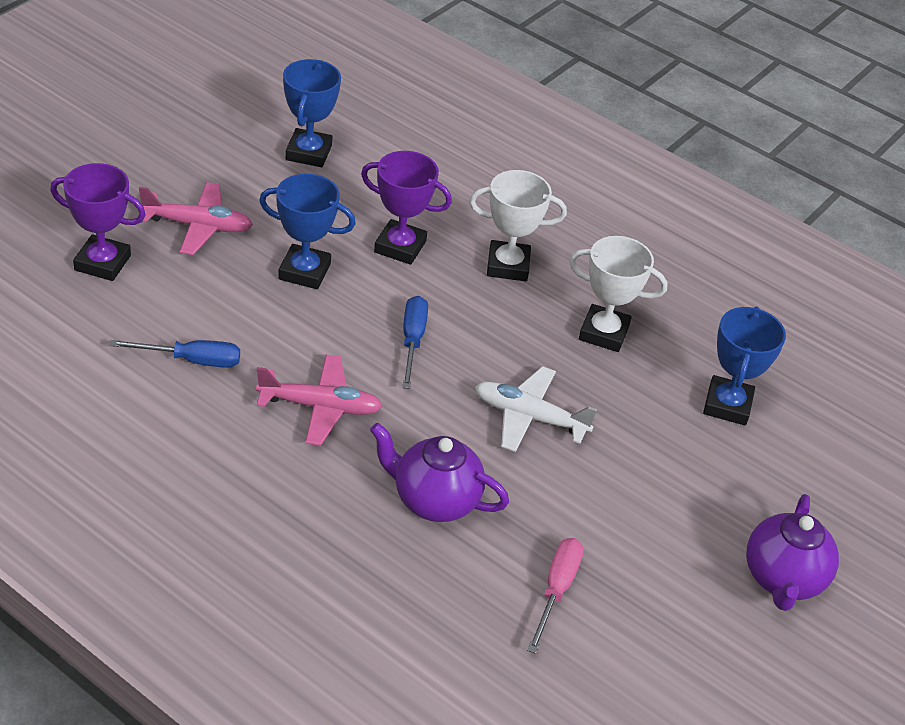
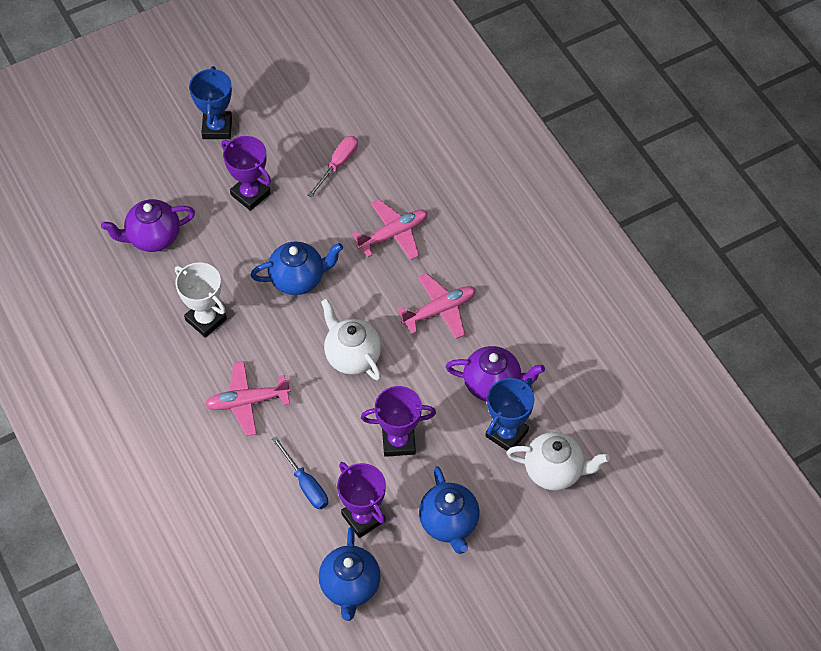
blue screwdriver: [110,340,240,368] [402,296,428,389] = 2 -> [272,436,328,509] = 1
blue teapot: none = 0 -> [251,241,343,295] [319,527,381,621] [419,466,480,554] = 3
blue trophy: [259,174,356,289] [283,59,341,167] [703,307,786,425] = 3 -> [189,66,232,139] [486,378,534,451] = 2
pink plane: [139,182,253,255] [256,354,382,446] = 2 -> [205,361,291,436] [352,199,428,260] [397,273,476,339] = 3
purple trophy: [50,163,146,281] [361,151,452,265] = 2 -> [221,136,271,211] [337,462,386,538] [361,386,436,457] = 3
white plane: [475,366,598,452] = 1 -> none = 0
white teapot: none = 0 -> [321,299,382,380] [507,432,610,490] = 2
white trophy: [469,170,567,281] [569,236,667,352] = 2 -> [175,262,227,338] = 1

